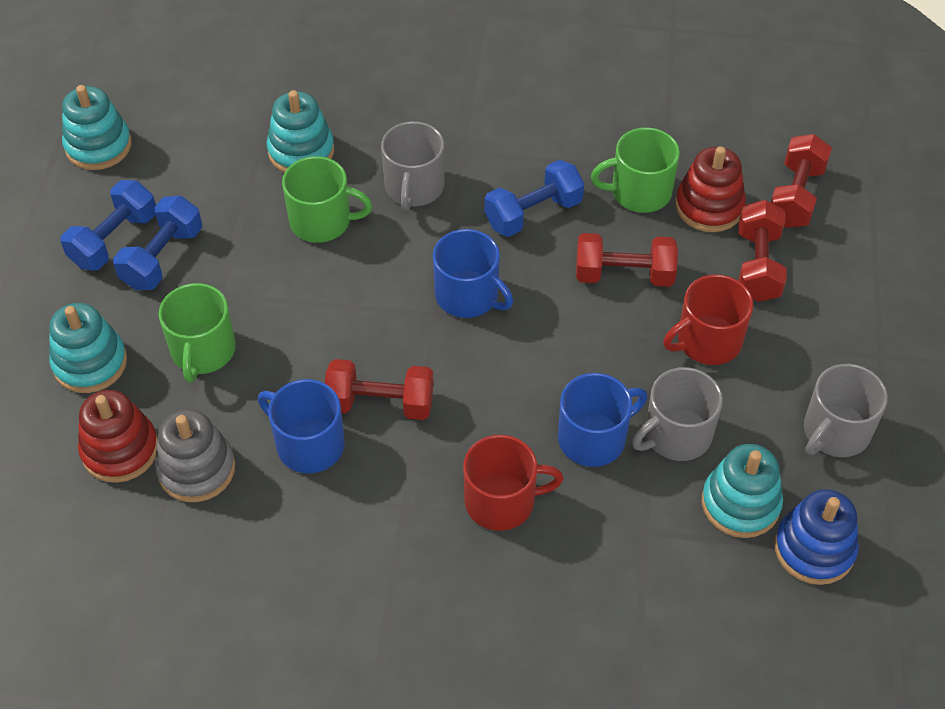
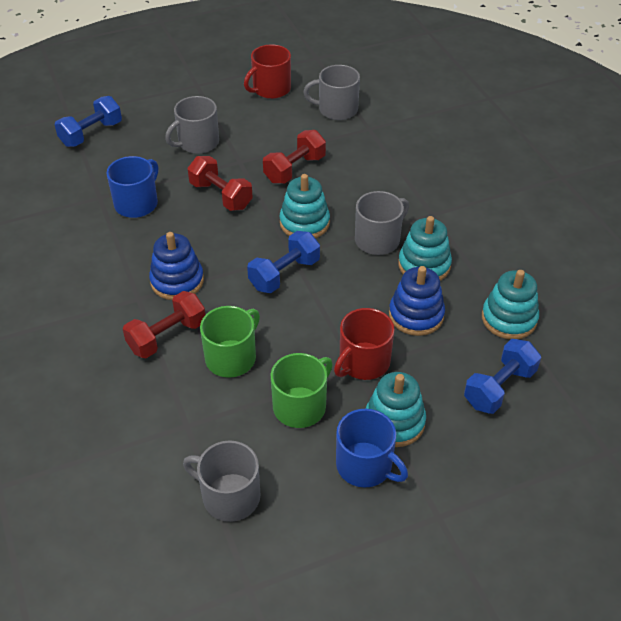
blue mug: [258,379,345,473] [433,229,513,318] [558,373,647,467] = 3 -> [107,156,158,218] [336,409,408,488] = 2
blue stacking toy: [774,489,859,585] = 1 -> [149,232,204,300] [389,266,445,336] = 2
green mug: [159,283,236,383] [282,156,372,243] [591,127,680,213] = 3 -> [200,306,260,378] [271,353,333,428] = 2
grey mug: [381,121,445,211] [632,367,723,461] [804,364,888,457] = 3 -> [165,96,219,154] [183,440,260,522] [303,65,360,120] [355,191,409,255] = 4
grey stacking toy: [155,409,235,502] = 1 -> none = 0
red dumbbell: [325,359,434,420] [576,233,678,287] [738,200,787,302] [771,134,832,228] = 4 -> [123,291,205,358] [188,156,253,211] [263,130,326,184] = 3
red stacking toy: [78,390,158,483] [675,146,746,232] = 2 -> none = 0

